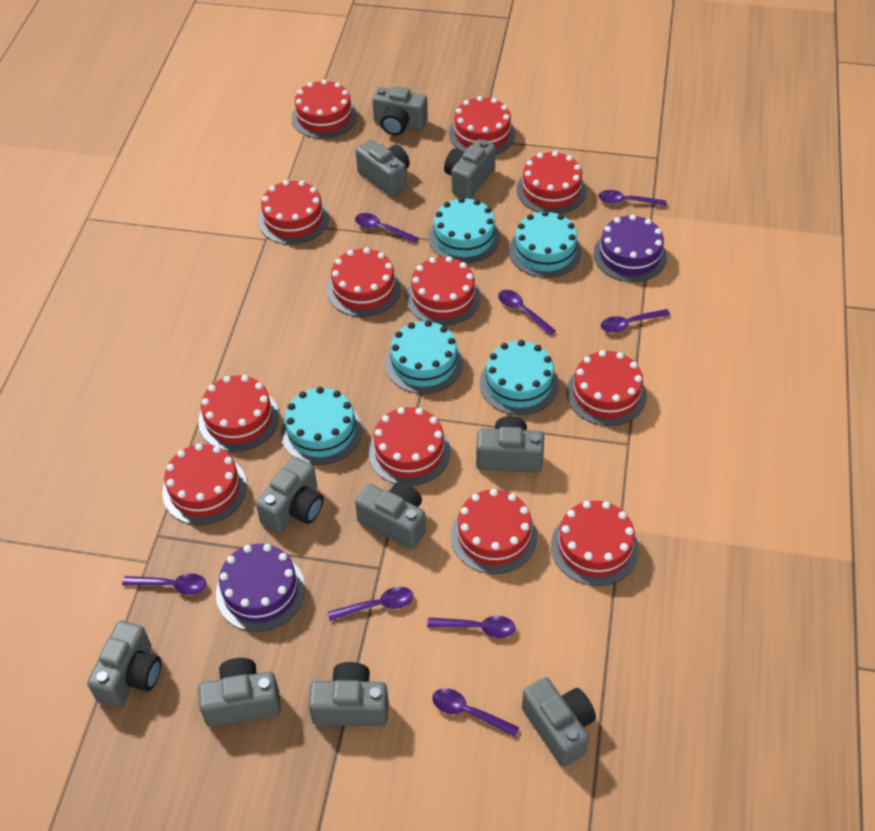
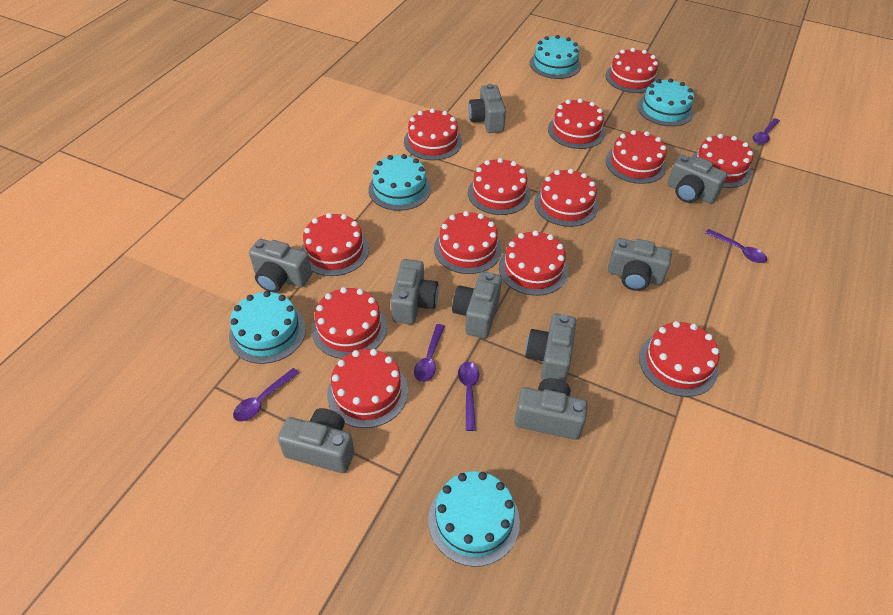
grey camera: [87,621,162,708] [198,658,281,727] [256,457,324,533] [308,662,389,727] [355,482,426,549] [356,140,410,197] [372,86,428,136] [444,139,496,199] [476,416,544,473] [522,677,596,767] = 10 -> [249,239,312,292] [278,408,354,473] [391,259,439,324] [452,272,502,338] [469,84,506,133] [514,378,588,440] [526,314,576,382] [608,238,672,291] [668,155,727,204] = 9
purple cake: [216,544,305,632] [594,214,667,282] = 2 -> none = 0
purple spoon: [122,574,207,595] [328,587,413,621] [355,213,418,243] [427,616,516,638] [432,688,520,737] [498,290,556,335] [598,190,666,207] [601,309,670,333] = 8 -> [233,368,299,422] [414,324,445,382] [458,362,479,431] [705,229,767,263] [753,118,780,145] = 5
red cake: [162,443,247,525] [198,375,279,452] [258,180,329,245] [291,79,357,139] [327,248,401,317] [368,407,451,486] [406,256,481,326] [449,96,516,154] [451,489,537,574] [517,151,586,214] [551,501,639,586] [567,350,647,426] = 12 -> [301,213,369,276] [312,287,387,359] [327,349,408,428] [404,108,462,160] [434,211,502,274] [468,158,530,215] [499,230,568,296] [534,169,598,227] [548,98,605,149] [605,48,658,93] [606,130,666,184] [639,321,719,397] [691,134,753,188] = 13

